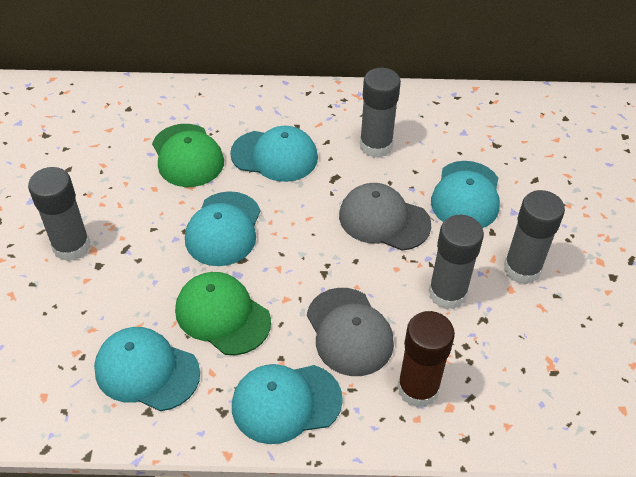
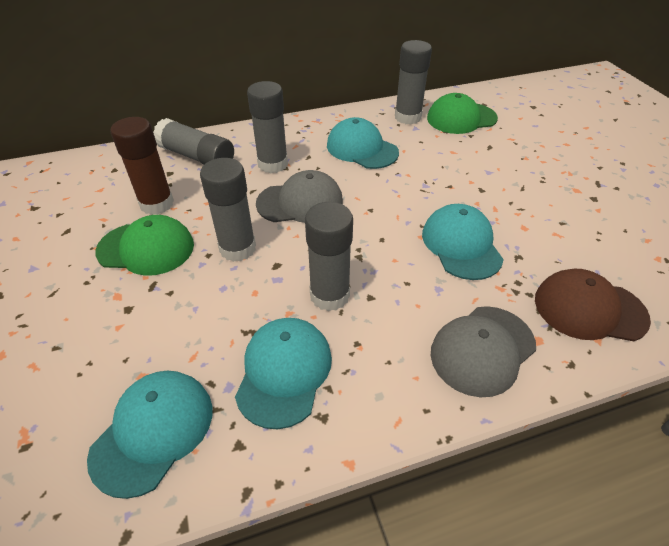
brown cap: none = 0 -> [535,269,651,341] = 1
grey glue stick: [28,167,90,261] [360,68,401,158] [429,215,484,310] [504,190,565,284] = 4 -> [153,118,234,165] [200,158,256,262] [247,81,288,173] [305,202,353,311] [395,40,432,125] = 5
turquoise cap: [94,327,200,411] [185,191,261,266] [230,126,318,182] [232,364,343,444] [431,161,500,228] = 5 -> [87,371,212,499] [235,318,332,429] [327,117,399,169] [422,204,504,280] = 4

